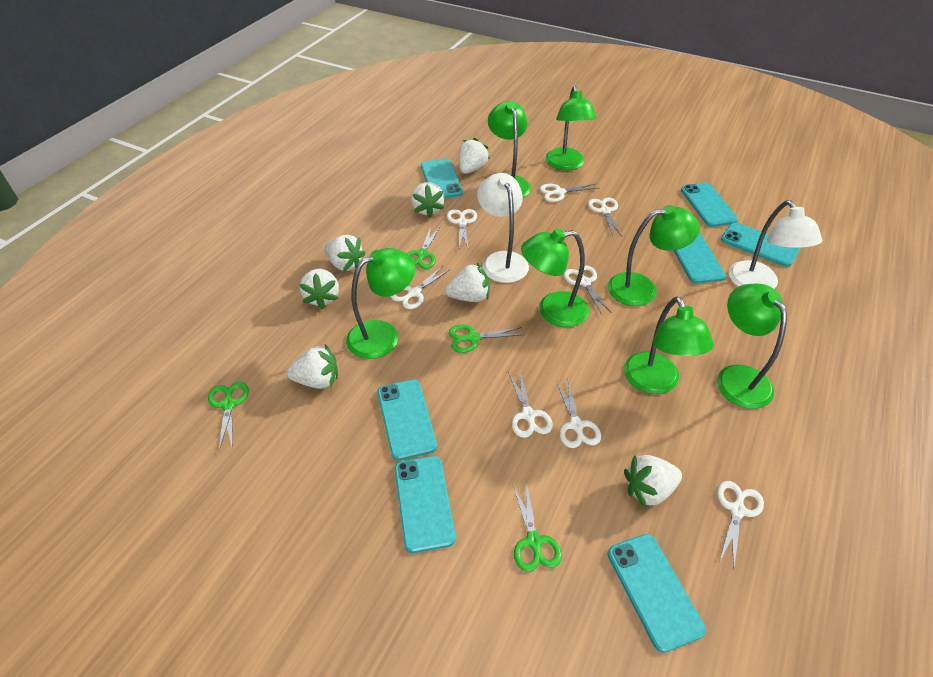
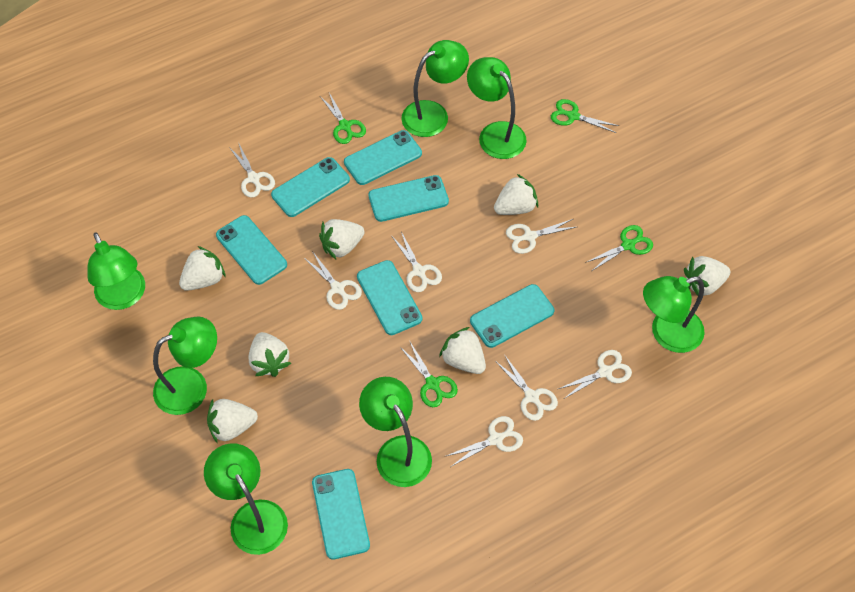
white lamp: [477,173,529,283] [729,200,822,289] = 2 -> none = 0
white scissors: [391,266,449,309] [447,209,477,250] [508,371,553,438] [540,183,599,202] [556,380,601,448] [564,265,612,315] [588,198,622,237] [717,481,764,567] = 8 -> [229,142,275,198] [303,251,362,310] [392,232,442,292] [446,416,523,467] [495,354,558,421] [506,219,576,254] [558,350,632,399] = 7

